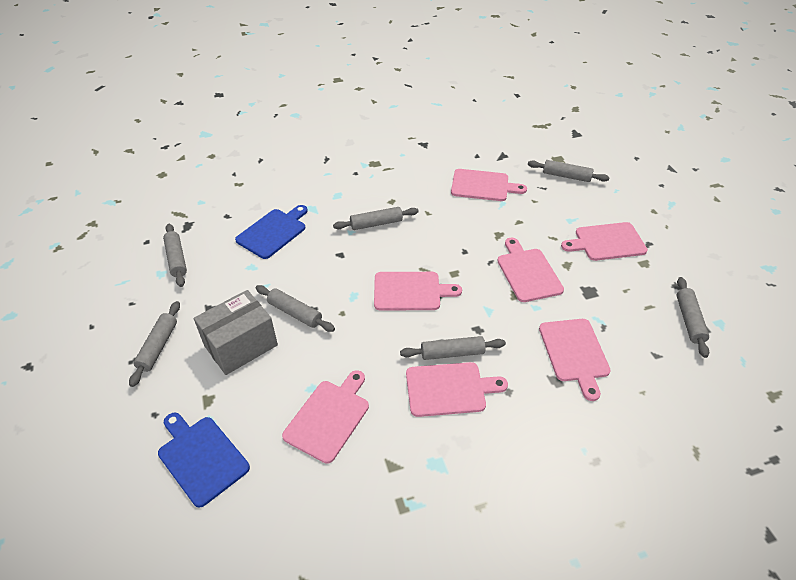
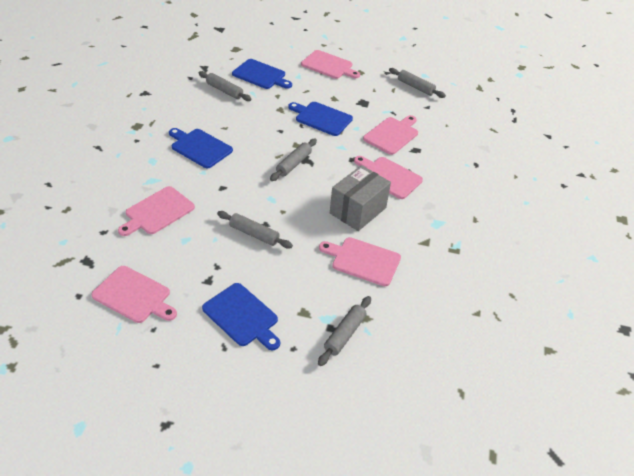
blue cutting board: [158,413,250,508] [235,205,308,259] = 2 -> [169,128,233,168] [202,283,280,350] [232,59,292,89] [288,102,353,136] = 4
grey rolling pin: [129,301,180,387] [163,224,187,287] [256,285,335,332] [333,207,419,230] [400,336,506,360] [528,160,610,182] [677,277,709,358] = 7 -> [198,71,252,101] [217,211,293,248] [270,139,317,181] [318,296,371,366] [389,68,446,98] = 5
pink cutting board: [282,370,369,464] [374,272,462,310] [406,362,508,417] [451,169,527,201] [497,238,564,302] [539,319,611,401] [561,222,648,261] = 7 -> [91,266,177,323] [118,186,195,236] [301,50,360,79] [319,237,401,286] [354,156,423,199] [363,115,418,155] = 6

